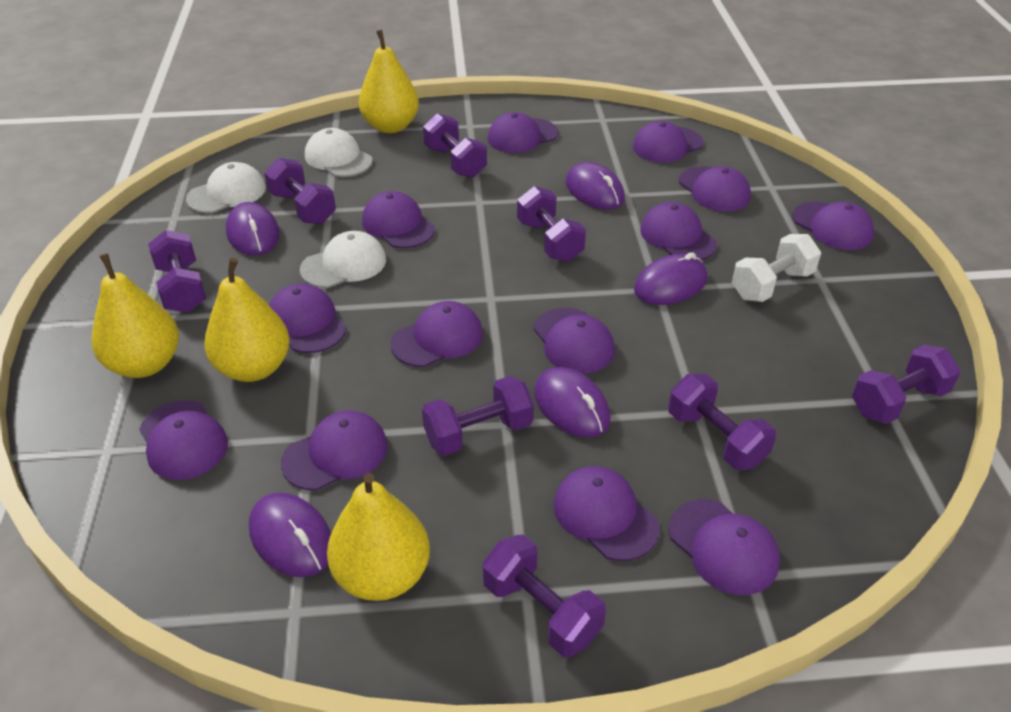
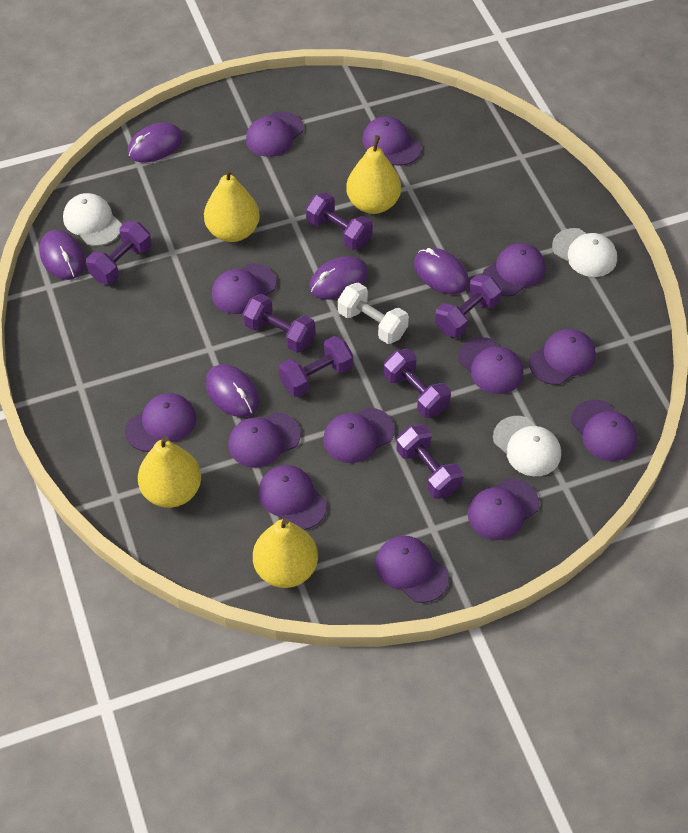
purple dumbbell: [148,230,206,313] [264,158,336,224] [422,376,534,456] [423,113,487,178] [483,535,606,657] [517,186,586,262] [668,374,776,470] [852,345,960,424] = 8 -> [86,221,152,284] [243,294,316,353] [279,336,353,397] [306,192,373,250] [384,349,451,418] [396,424,463,499] [435,274,501,338] = 7

